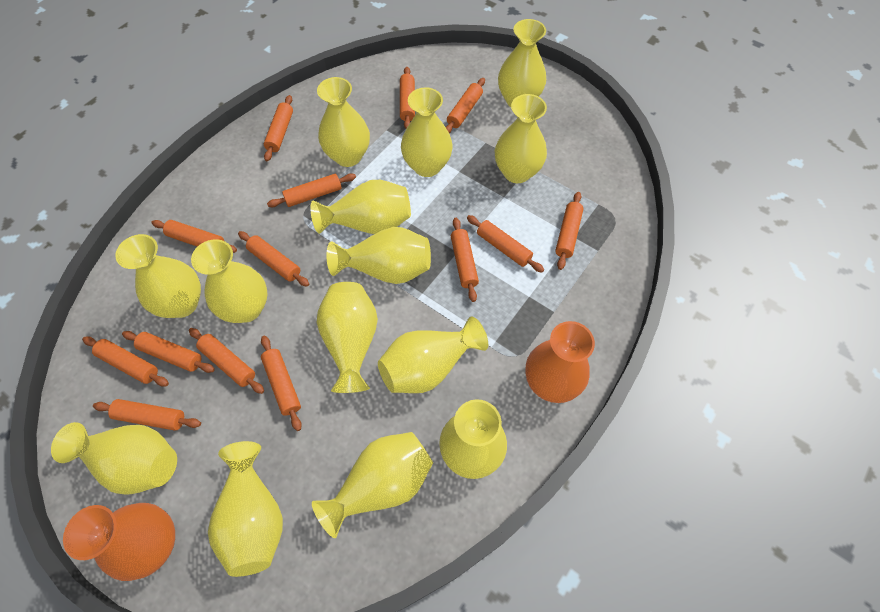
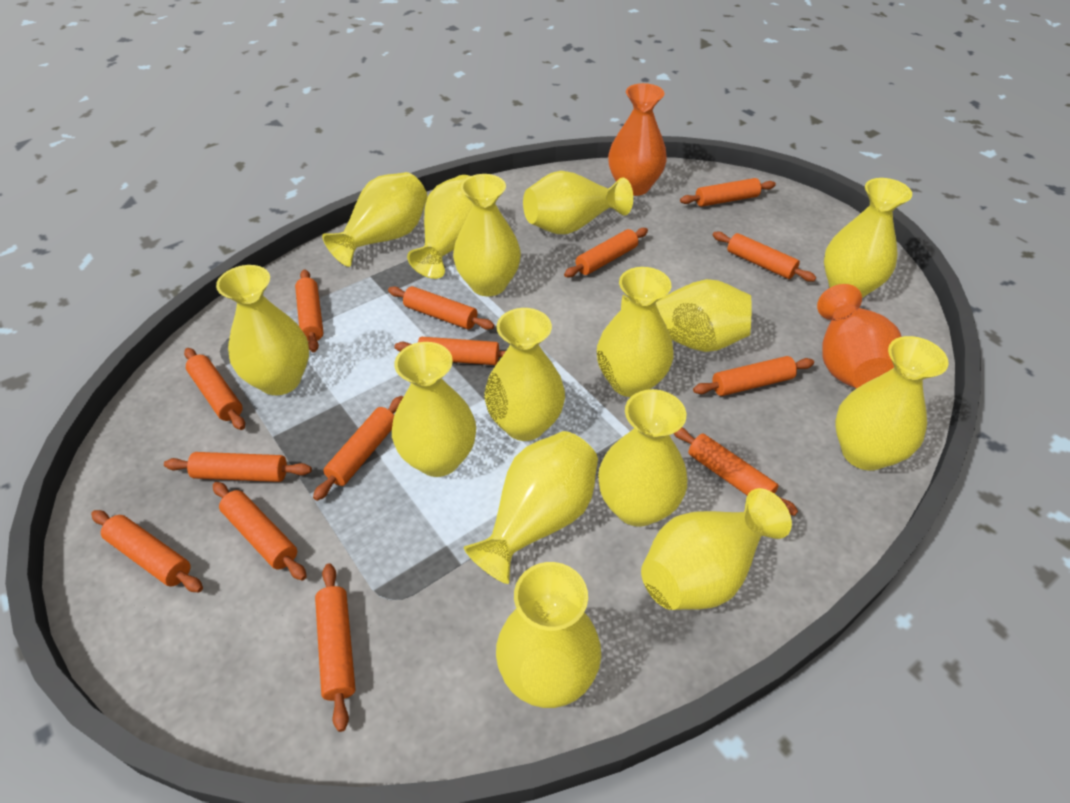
yellow vase: [51,422,177,494] [115,234,201,318] [191,239,268,323] [208,441,283,577] [310,180,411,234] [312,432,433,538] [316,282,378,393] [317,77,370,167] [326,227,431,284] [378,316,488,393] [401,87,453,177] [439,399,507,479] [495,94,547,183] [498,19,546,107] = 14 -> [216,265,309,395] [322,172,428,267] [392,342,476,477] [407,175,473,279] [453,174,521,296] [464,431,598,584] [484,308,565,441] [496,562,601,708] [523,171,633,234] [597,267,674,397] [598,389,687,527] [621,279,751,352] [641,488,792,610] [824,178,912,298] [835,336,949,471] = 15

